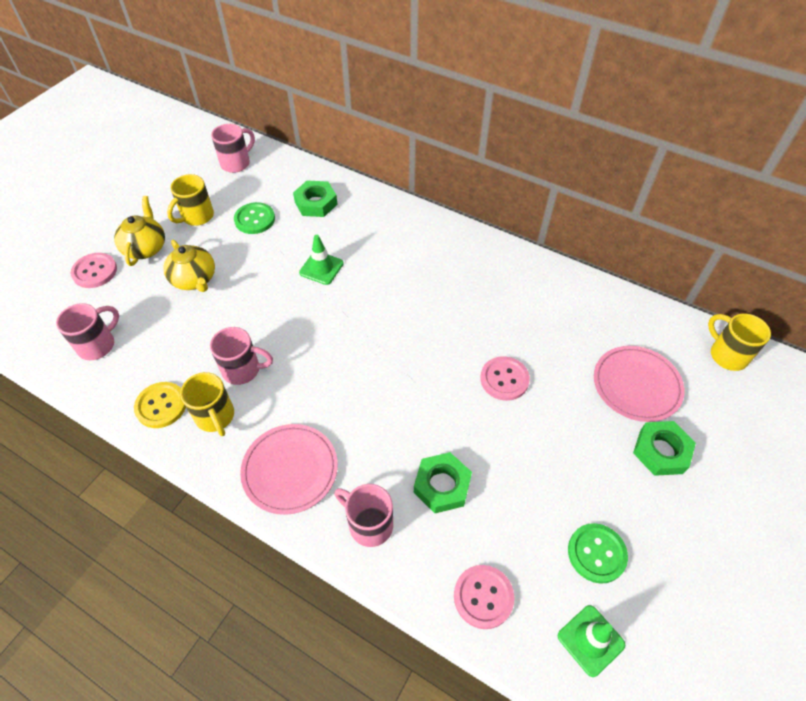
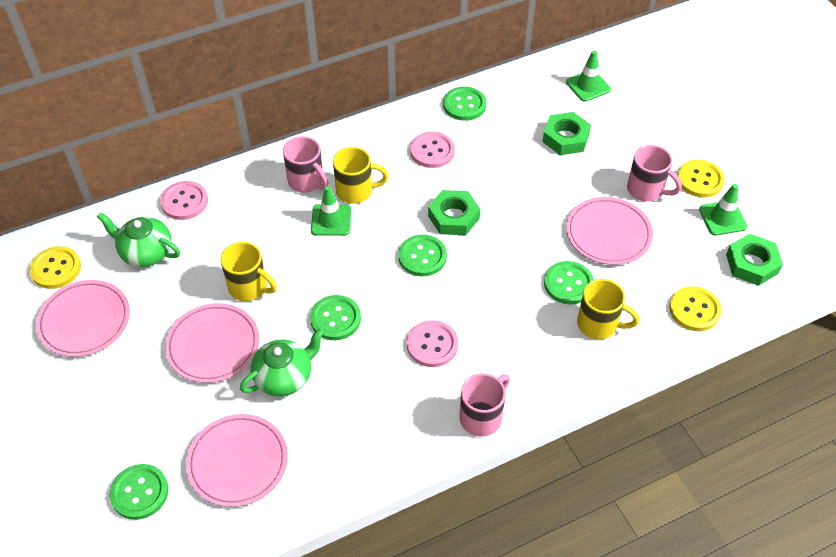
green button: [234,202,275,234] [568,523,628,584] = 2 -> [109,464,168,520] [310,295,361,340] [398,235,447,276] [443,87,486,121] [544,261,594,305] = 5
green teapot: none = 0 -> [97,212,180,267] [240,328,325,396] = 2
green traffic cone: [299,235,344,285] [558,605,625,677] = 2 -> [311,186,351,236] [566,51,611,102] [699,184,747,236] = 3
pink mug: [56,303,119,360] [210,327,273,385] [211,124,255,173] [334,484,393,547] = 4 -> [283,136,328,193] [459,373,510,437] [627,145,682,202] = 3
pink plate: [240,424,338,515] [594,346,685,422] = 2 -> [36,280,130,357] [165,303,259,383] [186,414,288,507] [566,197,653,265] = 4
yellow button: [134,382,186,428] = 1 -> [29,246,81,289] [669,286,722,331] [678,160,725,198] = 3
yellow teapot: [114,196,165,266] [163,240,215,292] = 2 -> none = 0

